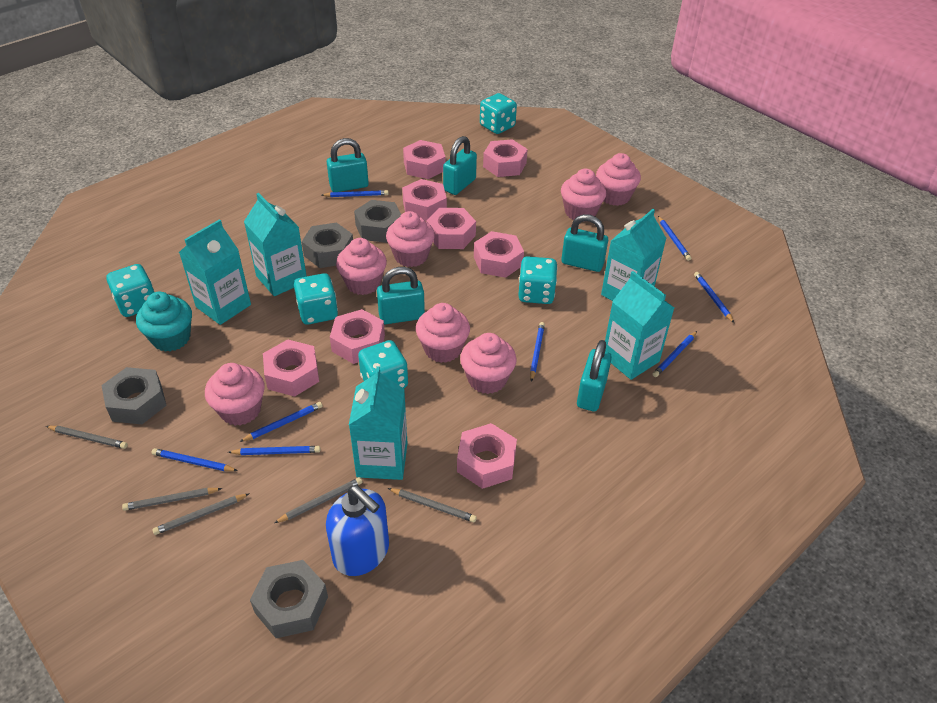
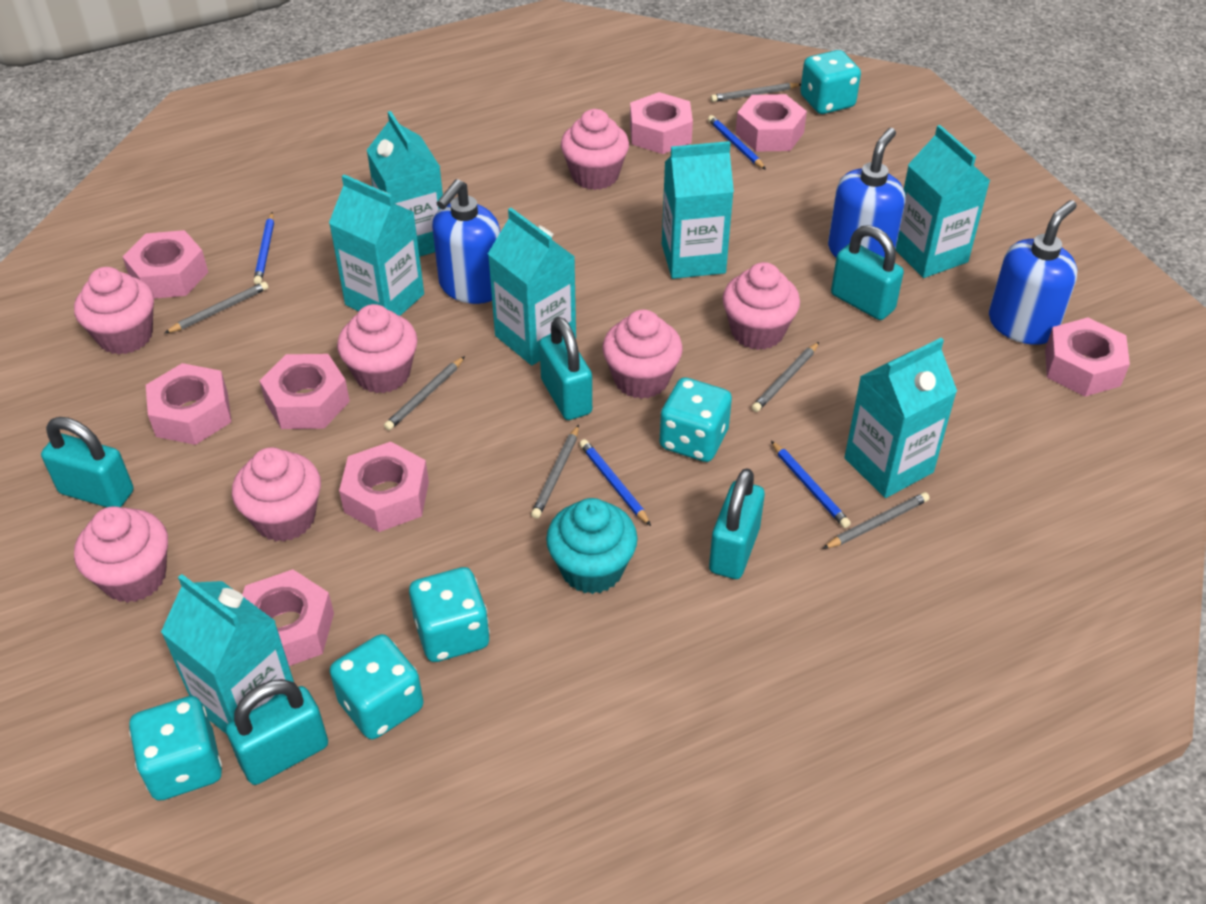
blue pencil: [151,448,238,471] [228,446,321,455] [240,402,323,442] [321,190,389,197] [530,322,545,382] [652,331,697,377] [658,216,691,261] [694,272,734,323] = 8 -> [254,212,274,284] [580,439,651,526] [708,115,766,170] [771,441,851,528] = 4
blue soap dispenser: [326,485,389,576] = 1 -> [432,179,500,304] [828,128,906,258] [989,200,1077,345] = 3
grey nut: [101,367,167,424] [250,560,328,638] [302,223,353,268] [354,200,401,243] = 4 -> none = 0
grey pencil: [46,426,128,449] [122,488,222,511] [152,494,249,535] [274,477,362,523] [388,488,477,523] = 5 -> [164,282,268,334] [384,356,465,430] [531,425,579,519] [711,83,801,102] [752,342,819,412] [822,492,930,549] = 6
turquoise carton: [179,219,251,325] [244,193,307,296] [349,366,408,480] [601,209,667,301] [605,271,674,380] = 5 -> [161,574,294,734] [329,174,424,316] [367,111,443,257] [488,208,576,365] [662,141,734,279] [844,338,957,498] [896,125,990,278] = 7

